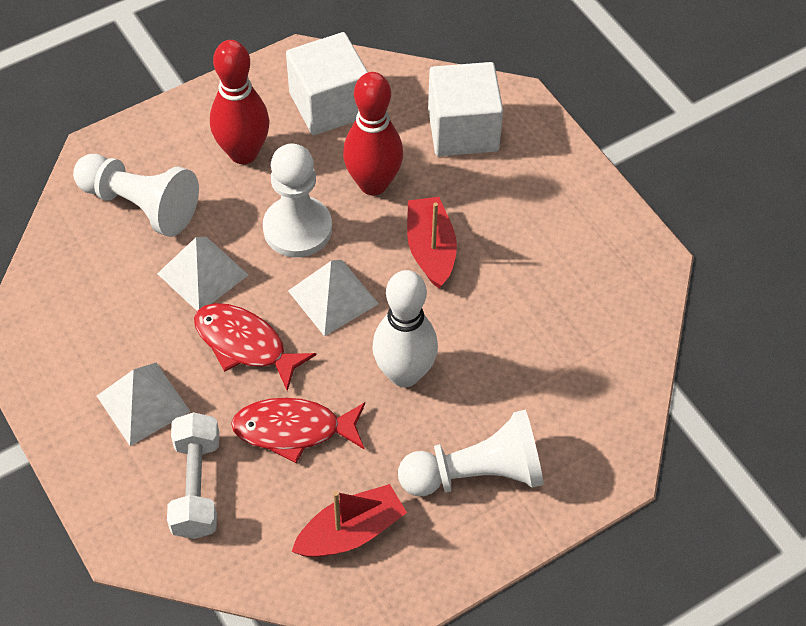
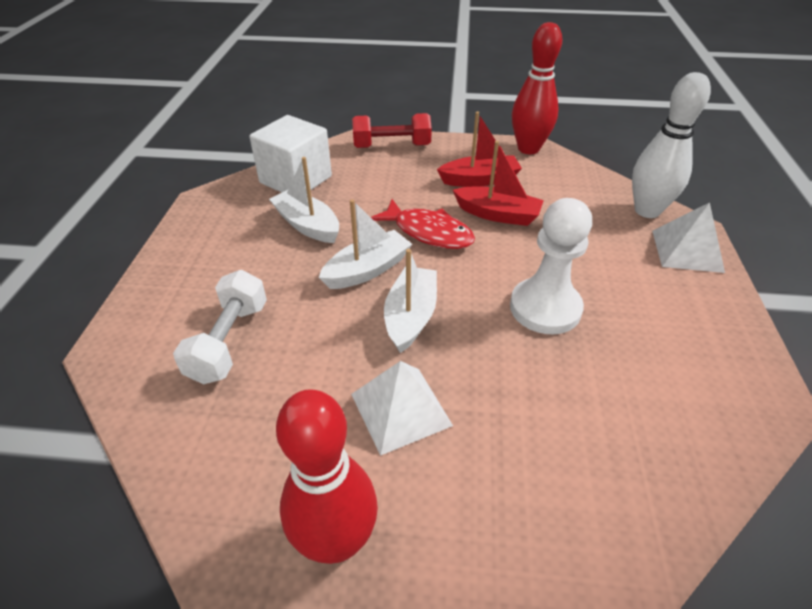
red dumbbell: none = 0 -> [352,113,432,148] = 1
red fish: [194,303,316,391] [231,398,365,463] = 2 -> [371,199,475,249] = 1
white boat: none = 0 -> [269,157,339,243] [319,199,412,289] [384,249,437,353] = 3
white cube: [286,32,368,135] [428,62,503,156] = 2 -> [249,115,332,193] = 1
white pawn: [73,154,199,237] [263,144,332,257] [398,410,544,496] = 3 -> [510,198,592,334] = 1
white pyramid: [97,363,191,446] [157,237,249,311] [288,260,379,336] = 3 -> [351,361,453,456] [652,202,725,273] = 2

